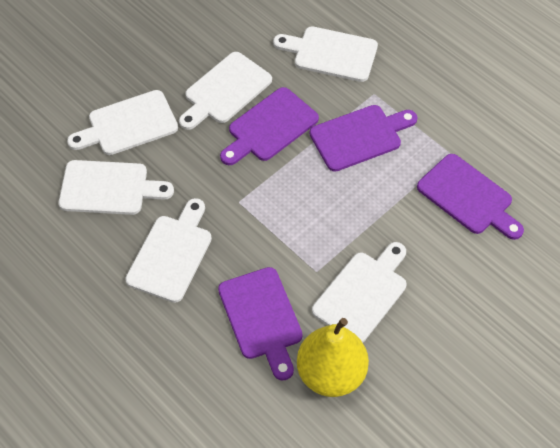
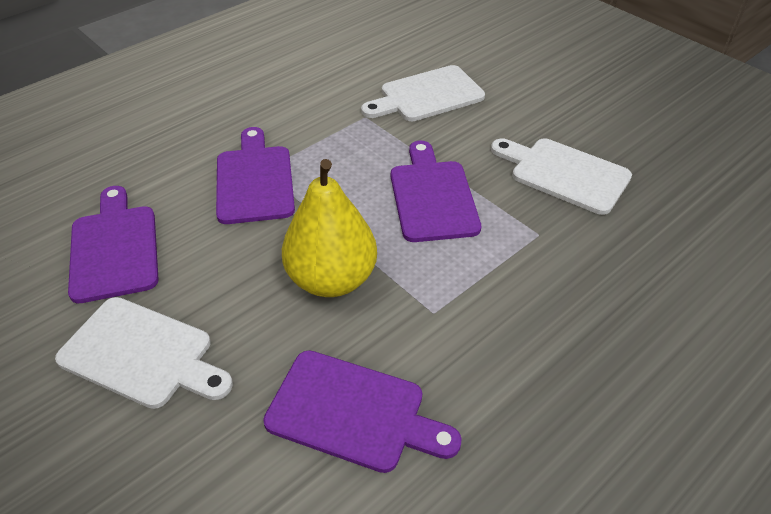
white cutting board: [59,160,174,215] [67,90,178,155] [125,198,212,303] [179,52,272,130] [273,26,378,82] [312,242,407,343] = 6 -> [55,297,233,409] [361,65,485,121] [491,139,632,215] = 3

